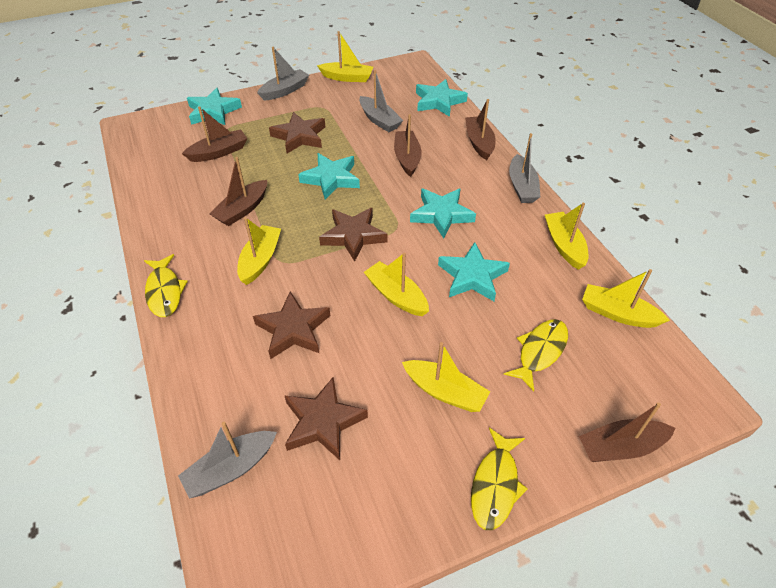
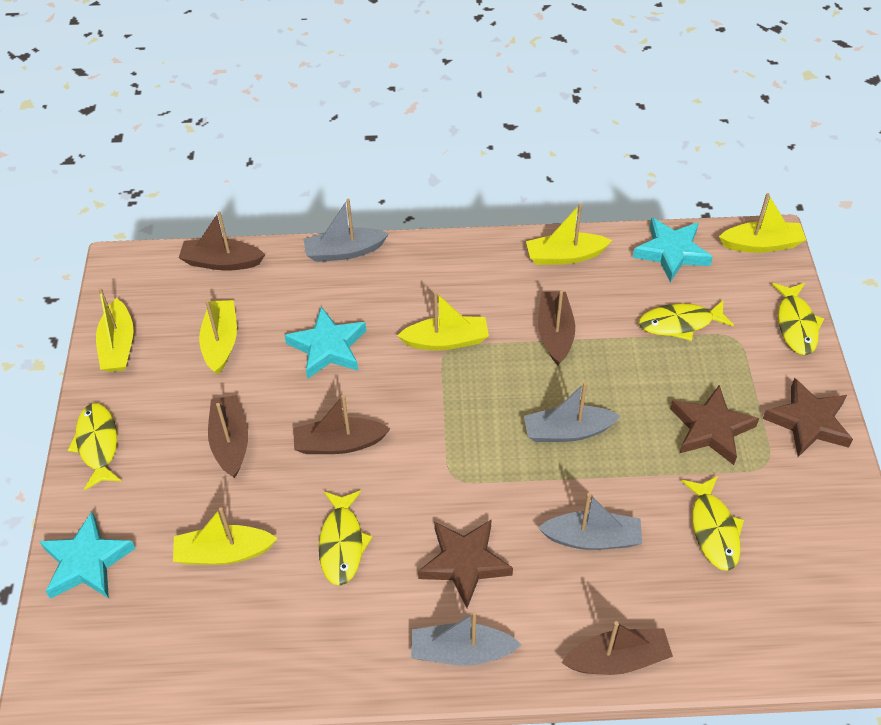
brown star: [253,291,330,359] [269,112,325,153] [285,377,368,460] [319,208,387,262] = 4 -> [418,519,513,608] [670,385,759,465] [763,378,853,457] = 3
turquoise star: [187,88,242,125] [298,153,360,200] [410,188,476,238] [416,79,468,117] [438,242,510,301] = 5 -> [39,512,136,599] [285,306,366,379] [633,217,713,282] = 3
yellow fish: [144,254,188,317] [471,428,528,530] [504,319,568,391] = 3 -> [68,403,121,491] [319,490,372,586] [639,300,734,341] [681,476,744,571] [772,283,824,355] = 5

